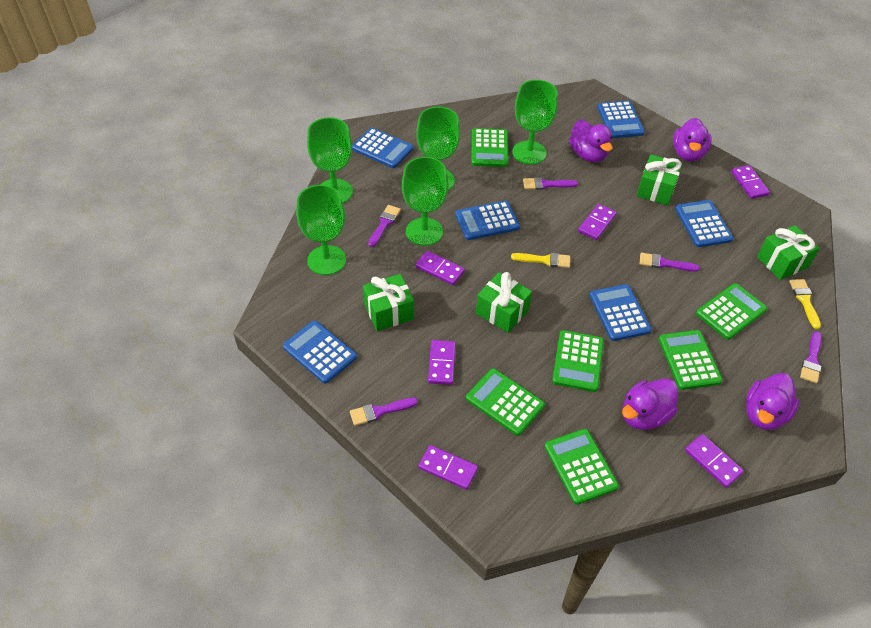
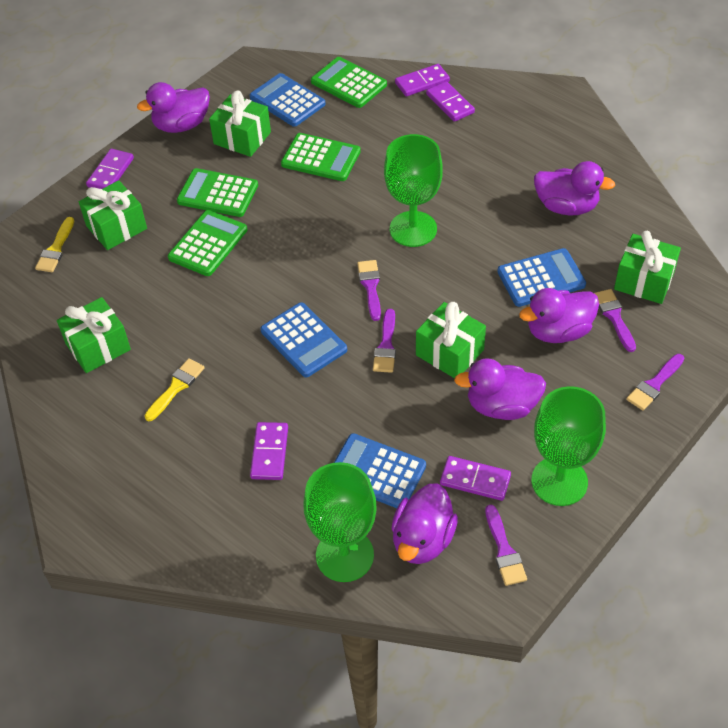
blue calculator: [283,320,357,384] [352,127,413,168] [455,201,520,240] [589,284,652,341] [597,101,645,138] [675,200,733,247] = 6 -> [250,73,325,127] [260,302,347,377] [334,433,426,508] [497,248,586,307] = 4
green calculator: [466,368,545,436] [471,128,509,167] [544,429,619,505] [552,330,604,392] [658,330,723,390] [696,283,767,340] = 6 -> [168,210,247,276] [177,168,258,217] [281,133,361,181] [311,57,387,108] = 4
green gift: [363,274,414,331] [476,272,532,333] [636,155,682,205] [757,225,820,280] = 4 -> [57,297,131,373] [79,180,147,250] [209,90,271,157] [416,302,486,378] [614,231,681,304] = 5
green goblet: [296,185,346,275] [307,117,353,203] [402,157,448,246] [416,107,460,190] [512,80,558,165] = 5 -> [303,462,377,582] [384,134,443,247] [531,386,606,506] = 3
purple domino: [415,251,465,285] [418,445,478,490] [428,340,456,385] [578,204,617,240] [685,434,744,488] [731,165,770,199] = 6 -> [86,149,134,189] [250,422,288,480] [395,64,450,96] [426,81,475,122] [440,456,511,501] = 5
purple duck: [569,119,613,162] [622,379,678,430] [673,118,712,162] [746,373,799,430] = 4 -> [137,82,210,133] [391,483,458,564] [454,358,546,420] [519,288,599,343] [534,161,615,216] = 5

